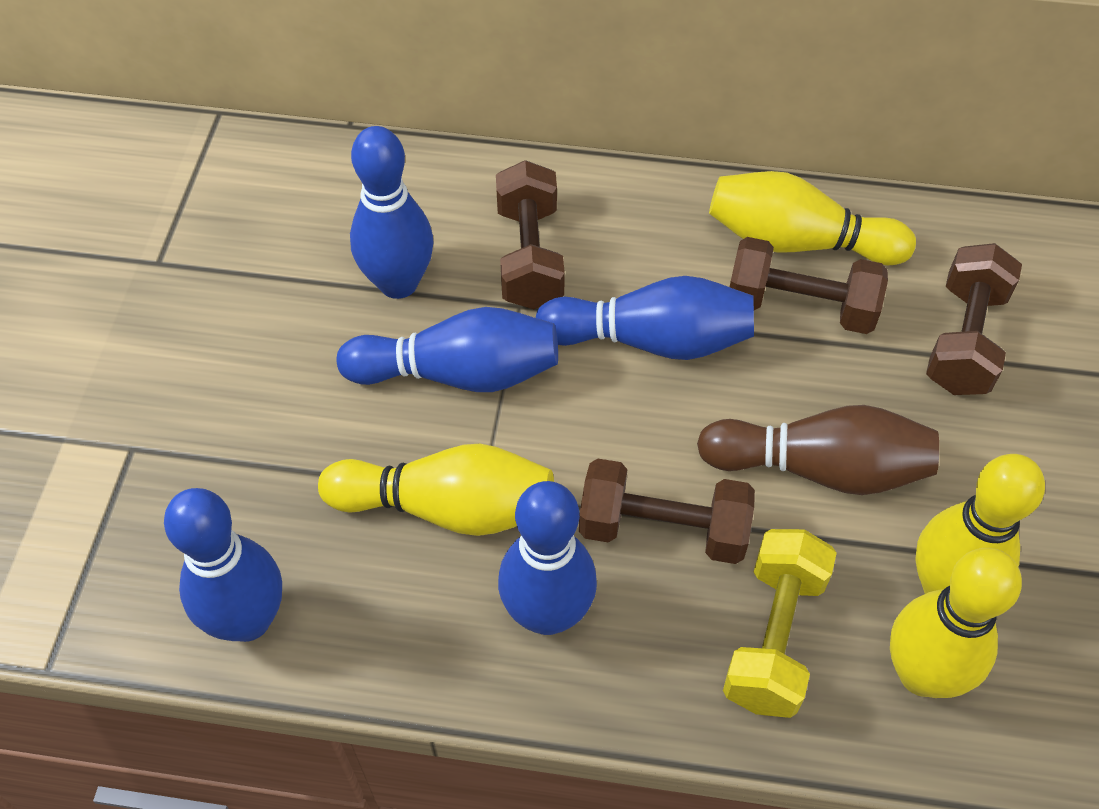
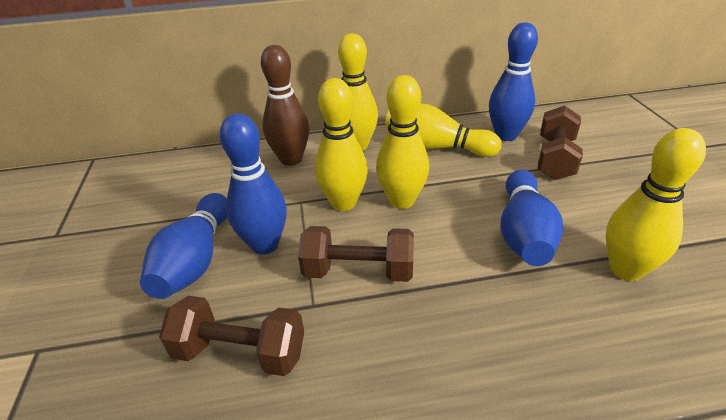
blue bowling pin: [164,488,282,642] [337,307,558,392] [350,126,434,299] [498,481,597,635] [536,276,754,360] = 5 -> [140,193,227,299] [220,113,287,254] [489,22,538,141] [500,170,563,266] = 4
brown dumbbell: [496,160,565,309] [579,459,755,564] [730,237,888,334] [926,243,1022,395] = 4 -> [159,296,304,376] [298,226,414,282] [538,105,583,180] = 3
yellow bowling pin: [318,444,554,536] [709,171,916,265] [890,548,1022,698] [915,454,1045,594] = 4 -> [315,78,368,211] [338,33,378,151] [376,75,429,209] [385,104,502,157] [606,128,706,281] = 5
yellow dumbbell: [723,529,837,718] = 1 -> none = 0

